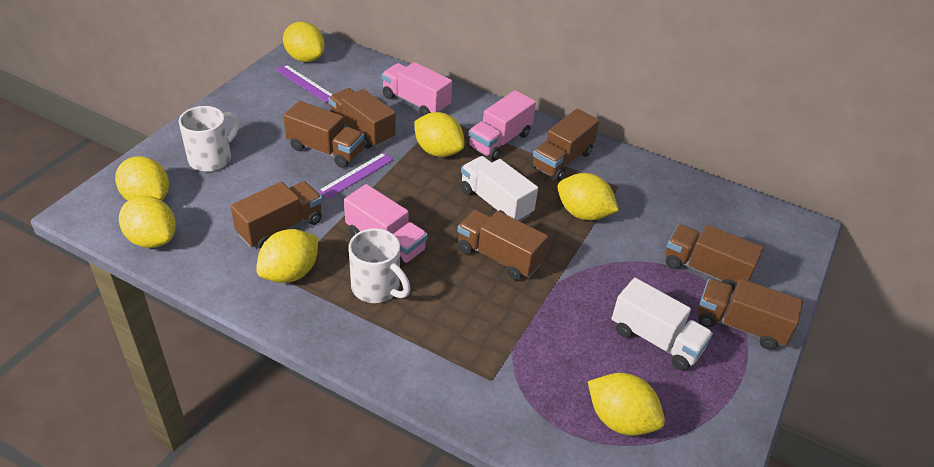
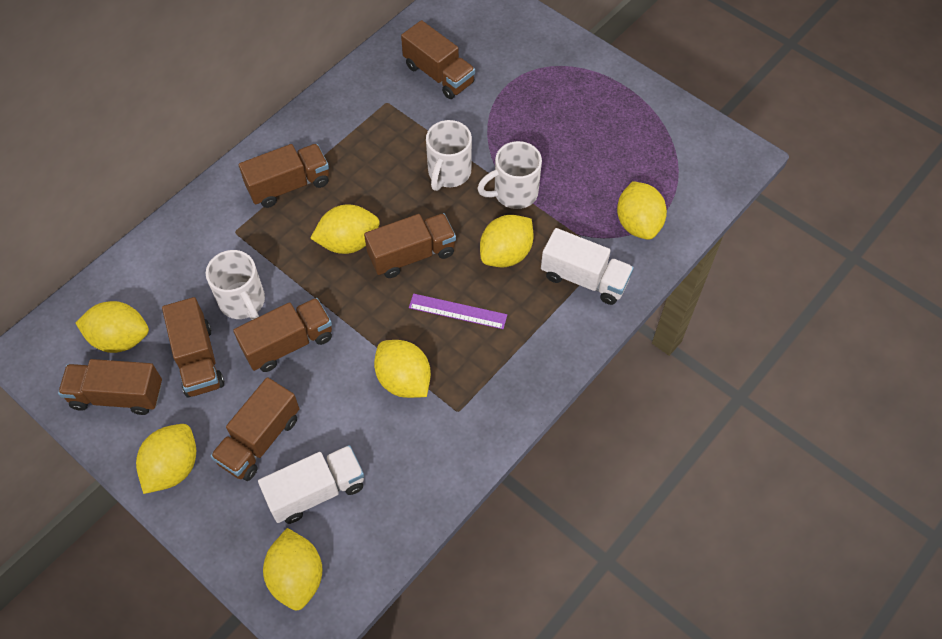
pink truck: [344,184,428,268] [382,62,452,116] [468,90,536,160] = 3 -> none = 0
purple ruler: [276,65,333,103] [318,152,394,199] = 2 -> [409,293,507,329] = 1
white mug: [179,106,239,172] [349,228,411,303] = 2 -> [206,250,265,320] [426,120,472,191] [477,141,542,209] = 3

